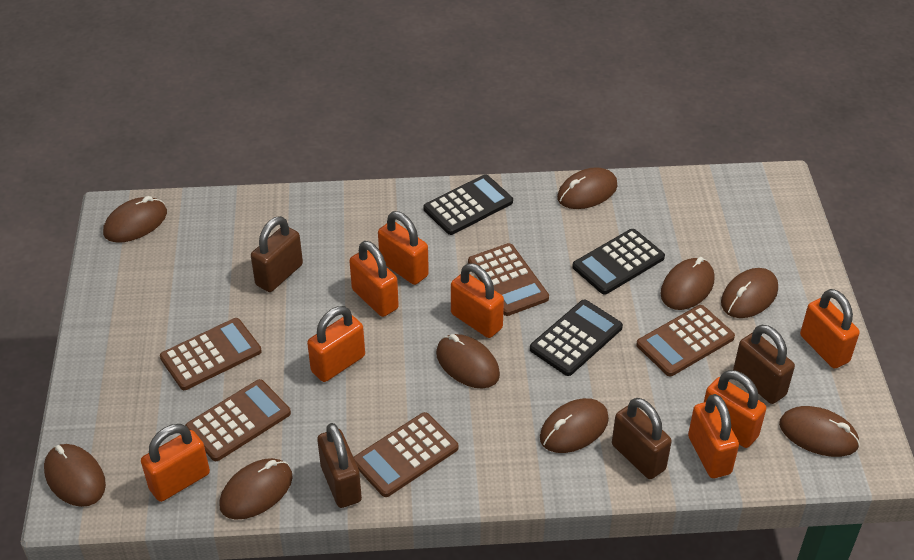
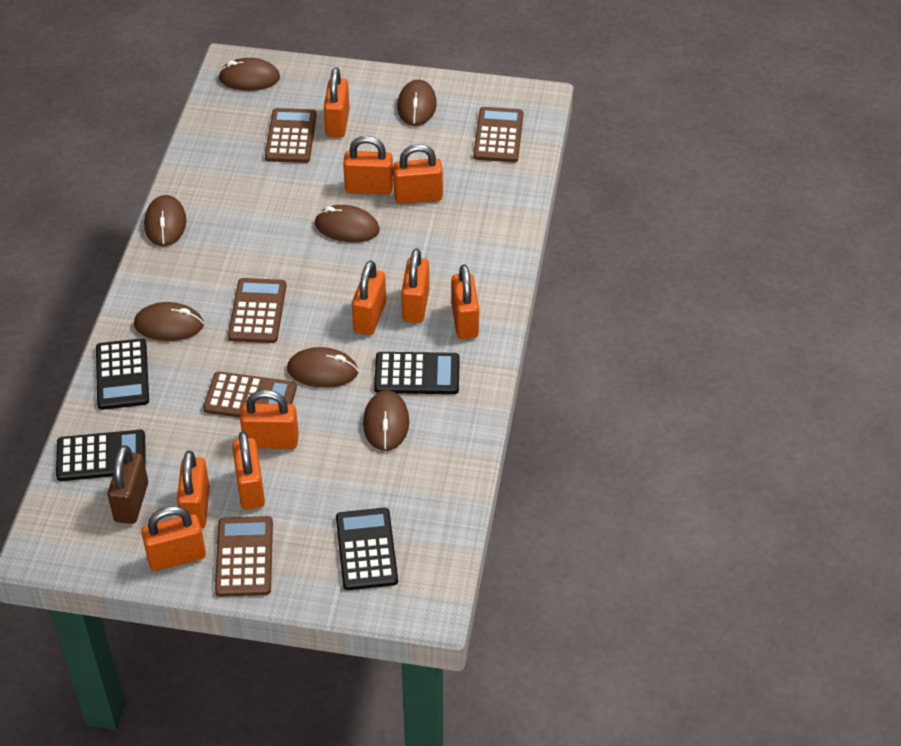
black calculator: [423,174,513,235] [530,300,623,376] [572,229,665,295] = 3 -> [56,430,146,481] [96,338,149,410] [336,508,398,590] [374,352,460,394] = 4
brown mouse: [44,444,106,507] [103,196,167,243] [219,458,293,519] [436,334,500,389] [540,398,609,453] [557,167,617,209] [660,257,715,310] [721,268,778,318] [779,406,860,457] = 9 -> [134,302,204,341] [144,195,186,246] [218,58,280,91] [287,347,358,388] [315,205,380,242] [363,390,409,451] [397,80,437,126] = 7
brown padlock: [251,216,303,292] [317,423,362,508] [612,398,672,479] [733,325,795,404] = 4 -> [108,445,148,524] = 1
orange padlock: [141,424,210,502] [307,306,365,382] [350,241,399,317] [378,211,429,285] [451,263,504,338] [688,394,739,478] [704,370,766,448] [800,289,860,369] = 8 -> [141,506,206,571] [177,451,210,529] [232,431,265,510] [240,390,299,449] [324,67,350,137] [343,136,393,194] [352,261,386,335] [393,144,443,204] [401,248,429,323] [451,264,479,339] = 10

